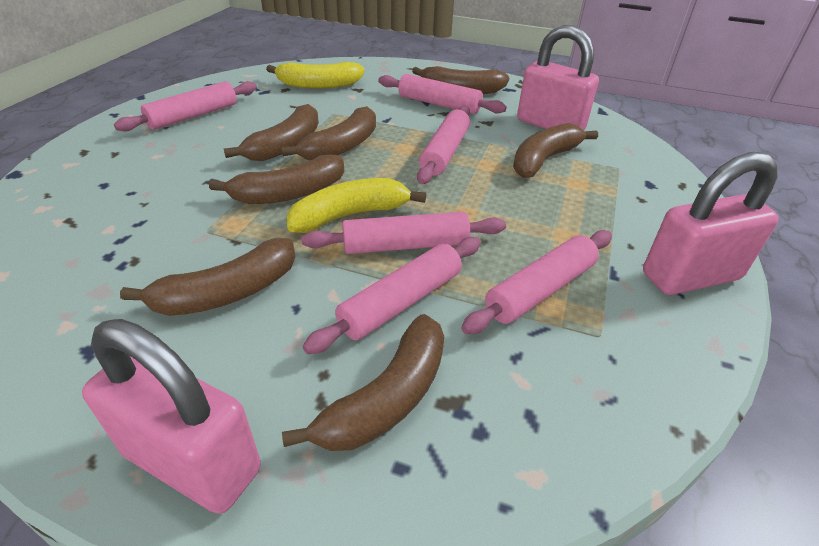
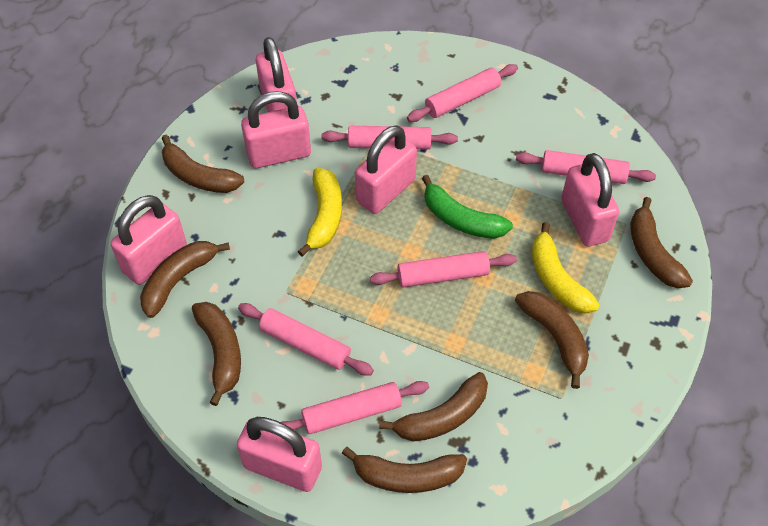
green banana: none = 0 -> [422,175,513,239] = 1
pink padlock: [82,319,261,514] [517,25,599,130] [643,152,779,295] = 3 -> [111,195,187,285] [237,417,322,492] [241,91,311,169] [256,37,297,112] [355,125,417,214] [561,153,619,246] = 6

